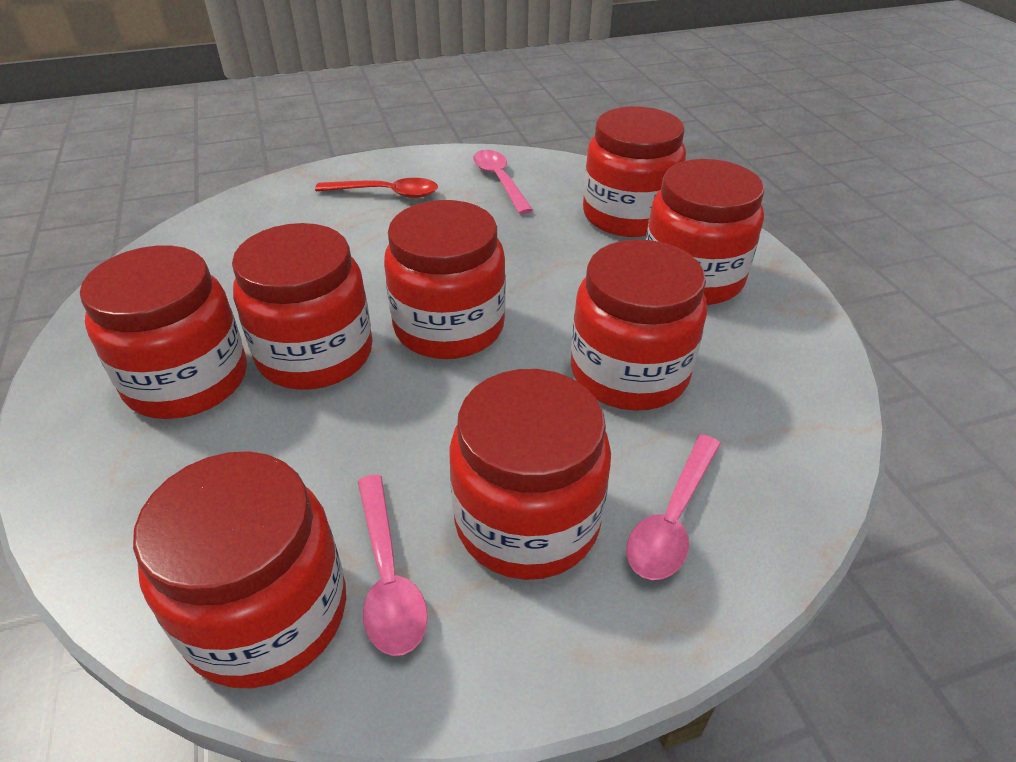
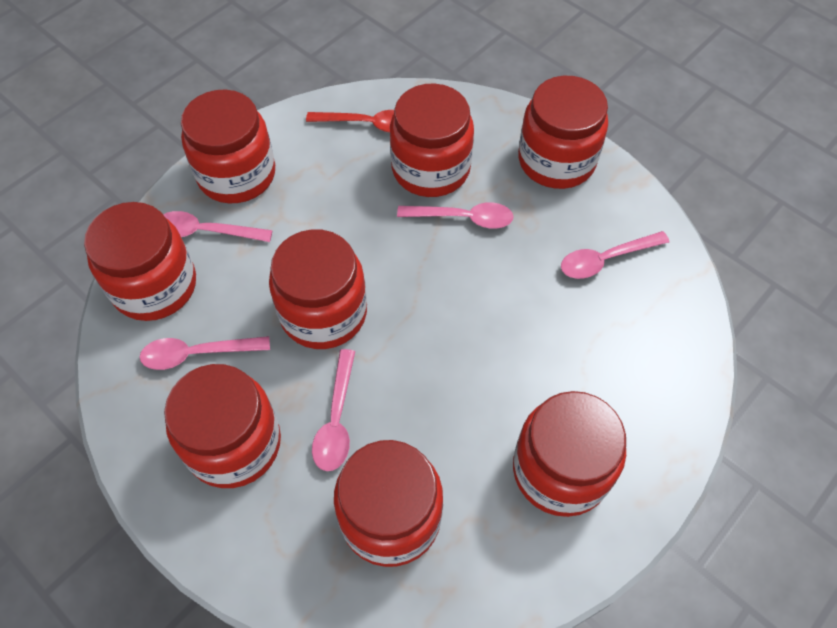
pink spoon: [358,475,428,656] [473,150,533,214] [626,435,721,580] = 3 -> [140,336,270,370] [163,211,273,242] [312,349,355,471] [397,202,514,229] [561,231,670,279] = 5

